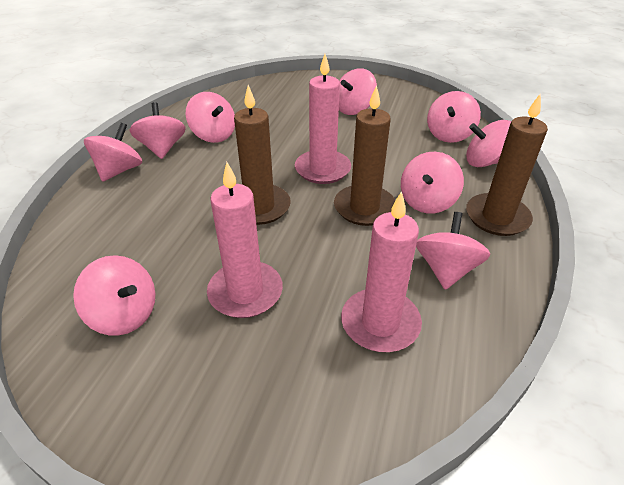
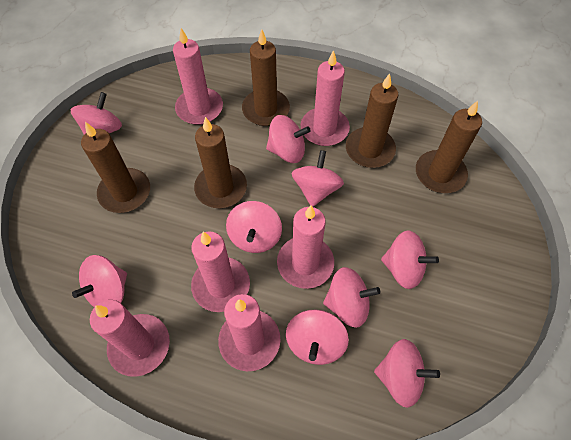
brown candle: [234,85,291,225] [334,85,395,226] [466,94,548,236] = 3 -> [81,122,150,213] [194,117,247,208] [242,29,290,126] [346,73,398,168] [416,101,482,193] = 5
pink candle: [207,162,283,318] [295,54,351,184] [341,191,422,352] = 3 -> [90,300,170,377] [173,28,223,125] [191,231,250,312] [218,294,280,371] [277,205,334,289] [300,50,350,146] = 6

